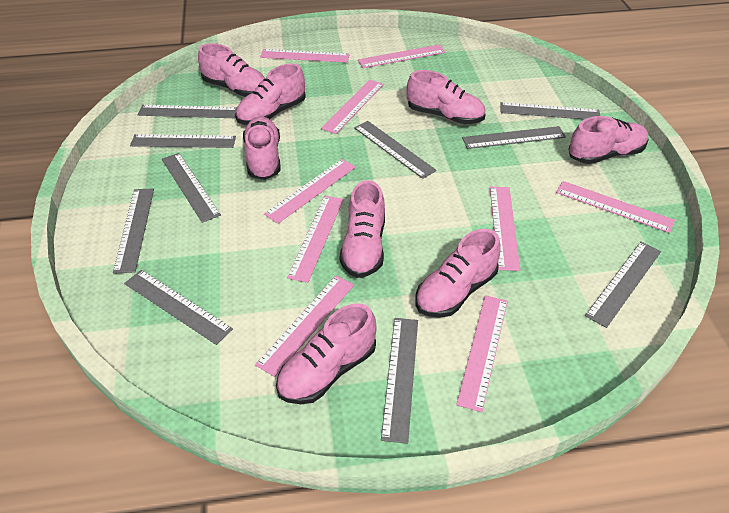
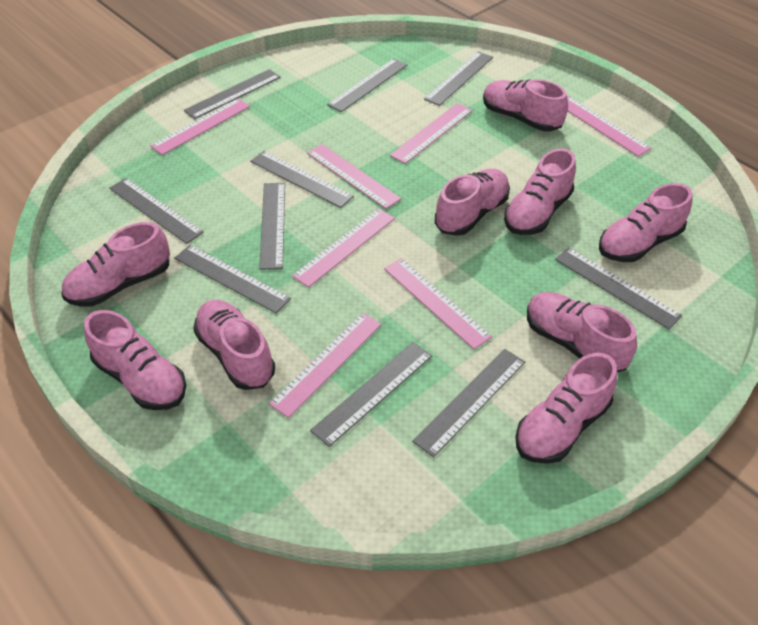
pink ruler: [255,276,354,377] [260,49,350,63] [264,159,356,224] [287,196,344,283] [321,80,384,134] [358,44,446,68] [456,295,508,412] [490,187,520,271] [556,181,675,233] = 9 -> [150,98,250,155] [269,313,382,418] [292,208,395,288] [307,144,401,209] [384,258,492,349] [390,103,472,164] [567,96,651,156] = 7
pink shoe: [198,43,265,97] [235,63,306,125] [243,116,280,180] [276,303,376,404] [340,180,385,278] [406,70,485,124] [416,229,501,318] [569,116,649,164] = 8 -> [61,222,170,307] [84,310,186,410] [193,300,275,390] [435,169,510,236] [483,79,568,131] [504,149,576,235] [515,353,617,464] [527,292,637,373] [599,183,692,262] = 9

